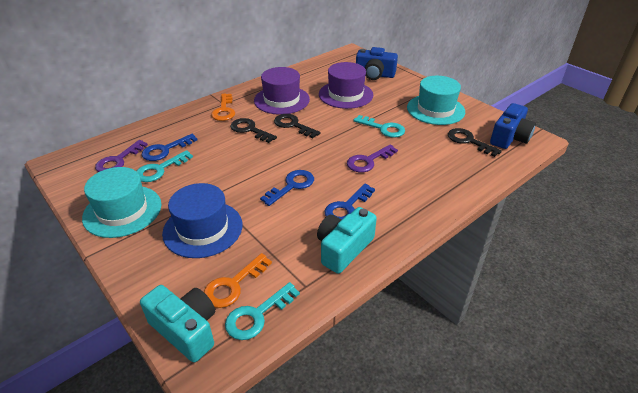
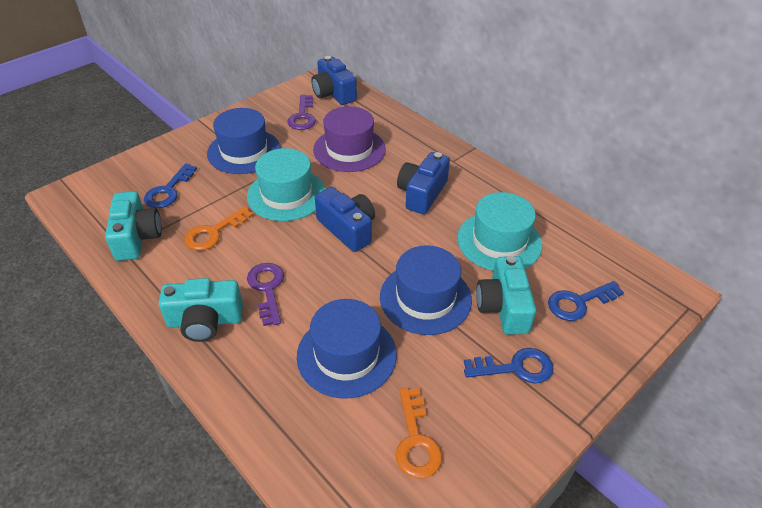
black key: [230,118,277,143] [274,114,321,138] [448,128,502,157] = 3 -> none = 0
blue camera: [356,47,398,80] [490,103,536,149] = 2 -> [311,56,357,105] [315,187,375,252] [397,152,450,214] = 3
blue hat: [162,183,243,258] = 1 -> [207,108,281,174] [297,299,397,399] [380,245,472,335] = 3
purple hat: [254,67,310,115] [319,62,373,109] = 2 -> [313,106,386,172] = 1
turquoise camera: [140,285,215,363] [317,207,377,274] = 2 -> [105,191,162,261] [159,278,243,342] [476,256,536,335] = 3
turquoise key: [136,150,193,182] [225,282,300,340] [353,115,405,138] = 3 -> none = 0

